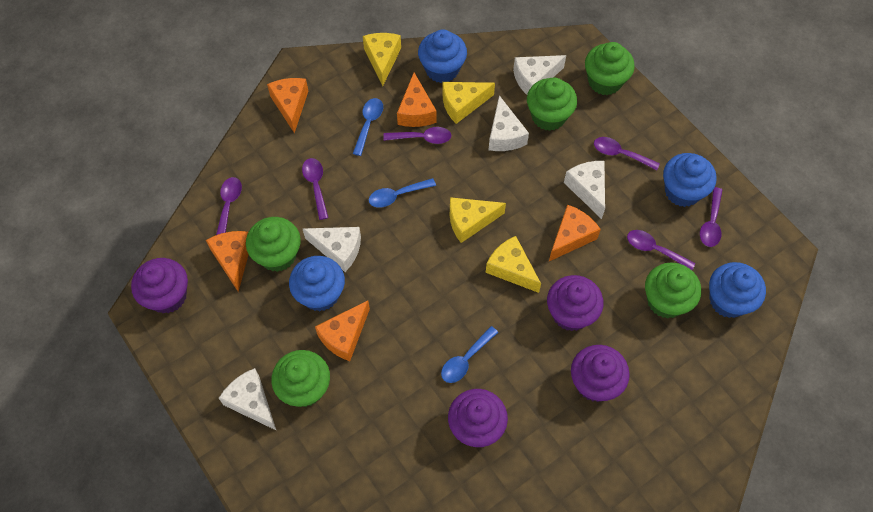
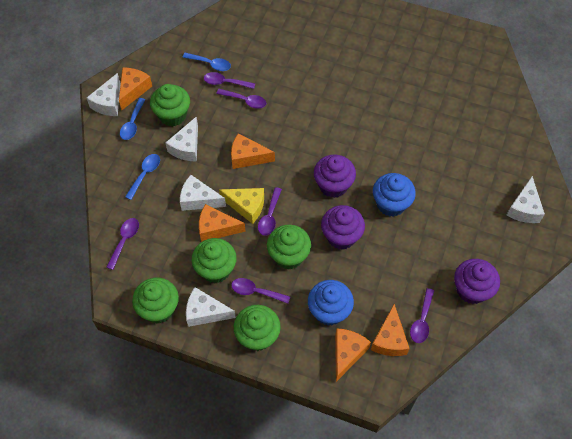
blue cupcake: [289,256,345,312] [418,30,467,83] [663,153,717,207] [709,262,766,318] = 4 -> [308,280,354,326] [373,173,416,217] = 2
purple cupcake: [131,258,188,314] [448,389,508,447] [547,275,604,331] [571,345,630,402] = 4 -> [314,154,356,198] [321,205,365,250] [454,259,500,304] = 3
yellow cheese: [363,33,401,86] [442,82,495,124] [450,197,506,243] [486,236,541,293] = 4 -> [219,188,264,224] = 1

